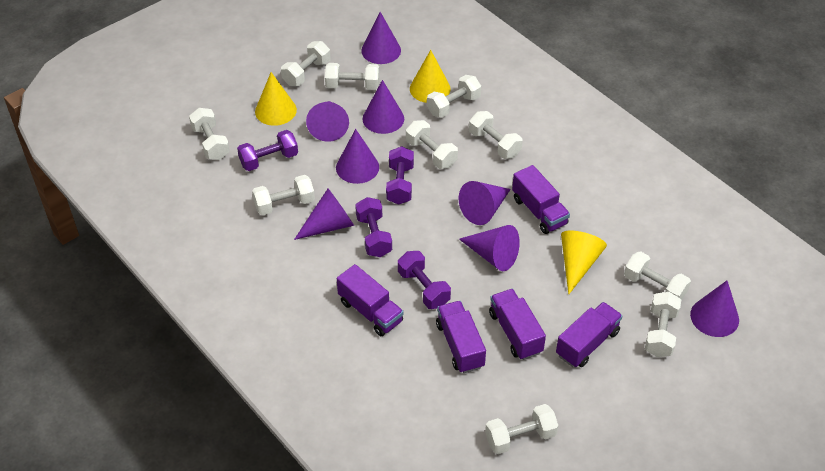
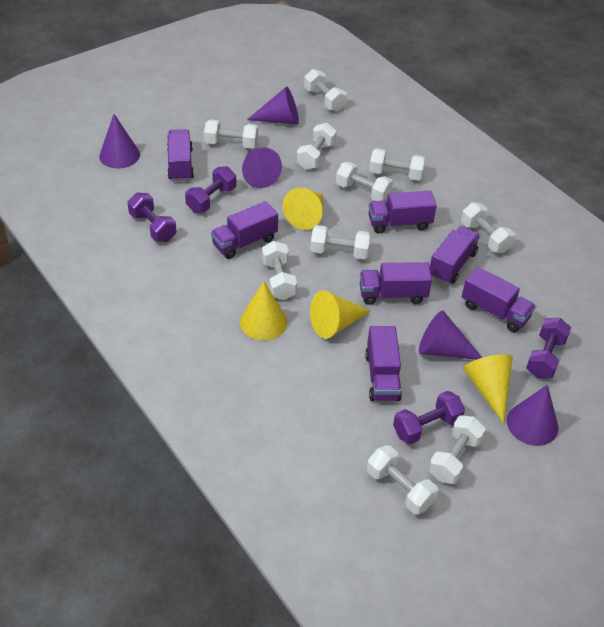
purple cone: [294,189,354,240] [306,101,349,142] [336,129,379,184] [361,12,401,64] [362,80,404,134] [458,181,511,225] [459,225,520,271] [690,281,739,337] = 8 -> [99,114,140,168] [242,148,282,188] [247,86,299,125] [419,310,482,360] [507,385,558,446] = 5
purple truck: [337,264,404,336] [436,301,486,373] [489,289,546,360] [512,165,570,234] [556,302,623,367] = 5 -> [167,129,194,181] [211,201,278,259] [360,262,432,305] [365,326,402,401] [368,191,437,234] [430,226,480,284] [461,267,536,332] = 7
yellow cone: [255,72,297,126] [410,50,451,103] [561,230,607,295] = 3 -> [240,281,287,340] [283,188,323,230] [310,290,371,339] [463,354,513,424] = 4

